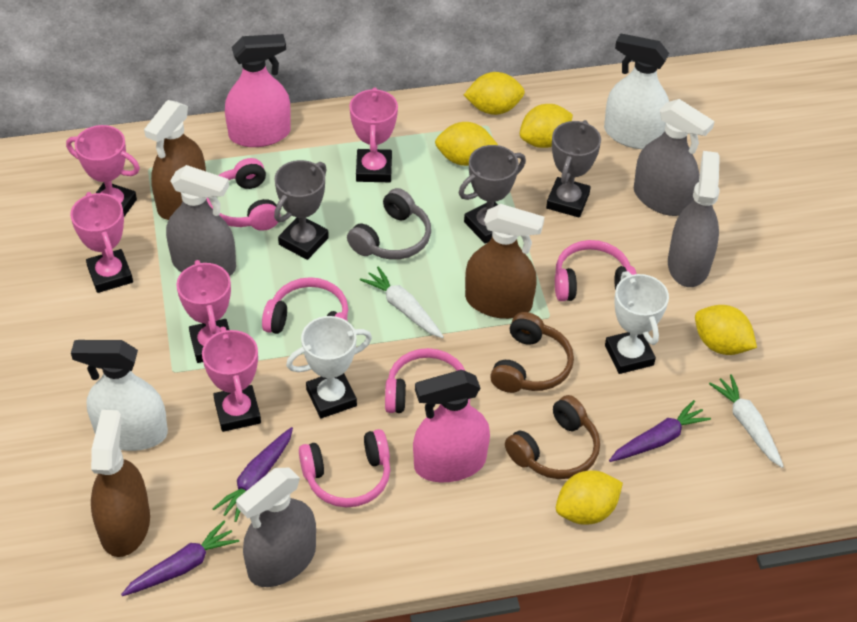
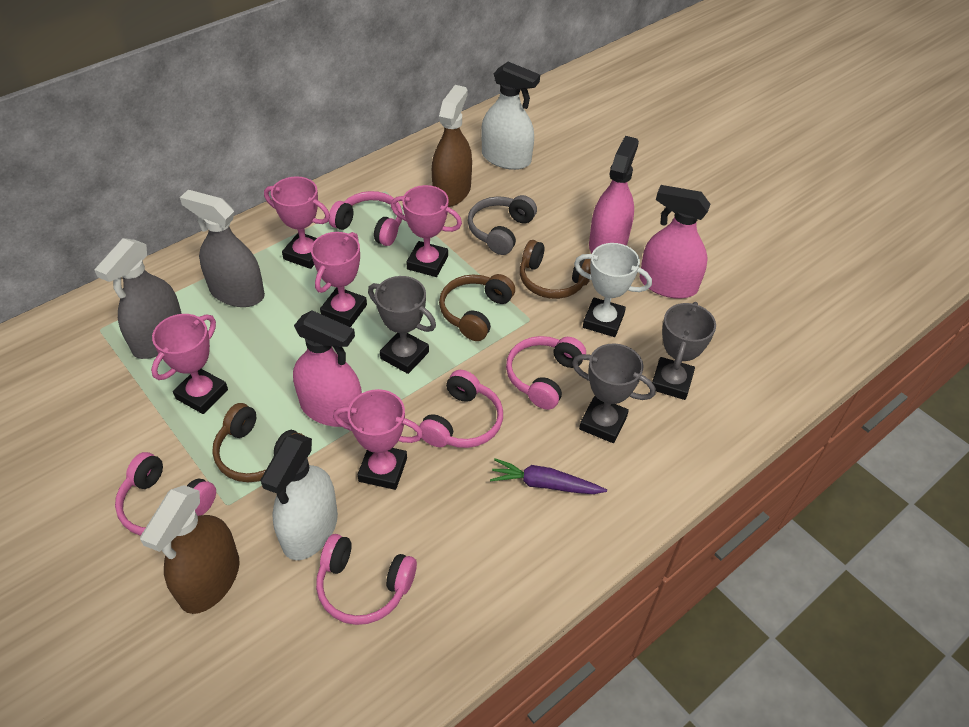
brown headphones: [490,312,574,393] [505,395,600,479] = 2 -> [212,403,304,482] [439,274,515,341] [520,240,591,299] = 3
brown spray bottle: [91,410,150,557] [144,100,206,220] [465,204,544,319] = 3 -> [140,485,240,614] [432,85,472,207] = 2
grey spray bottle: [166,165,236,276] [236,468,316,587] [634,99,715,216] [668,151,720,287] = 4 -> [94,238,182,359] [180,190,265,307] = 2
pink spray bottle: [225,34,291,147] [413,370,490,482] = 2 -> [293,310,362,427] [589,136,639,253] [640,185,711,299] = 3
purple carrot: [121,521,239,596] [212,427,293,522] [609,400,711,462] = 3 -> [490,458,607,494] = 1
white carrot: [360,266,444,338] [709,374,784,468] = 2 -> none = 0
white trophy: [286,316,372,418] [605,271,669,374] = 2 -> [574,243,652,337] = 1
yellow lemon: [435,122,498,166] [464,72,525,115] [520,104,573,148] [556,470,623,525] [695,305,757,355] = 5 -> none = 0

